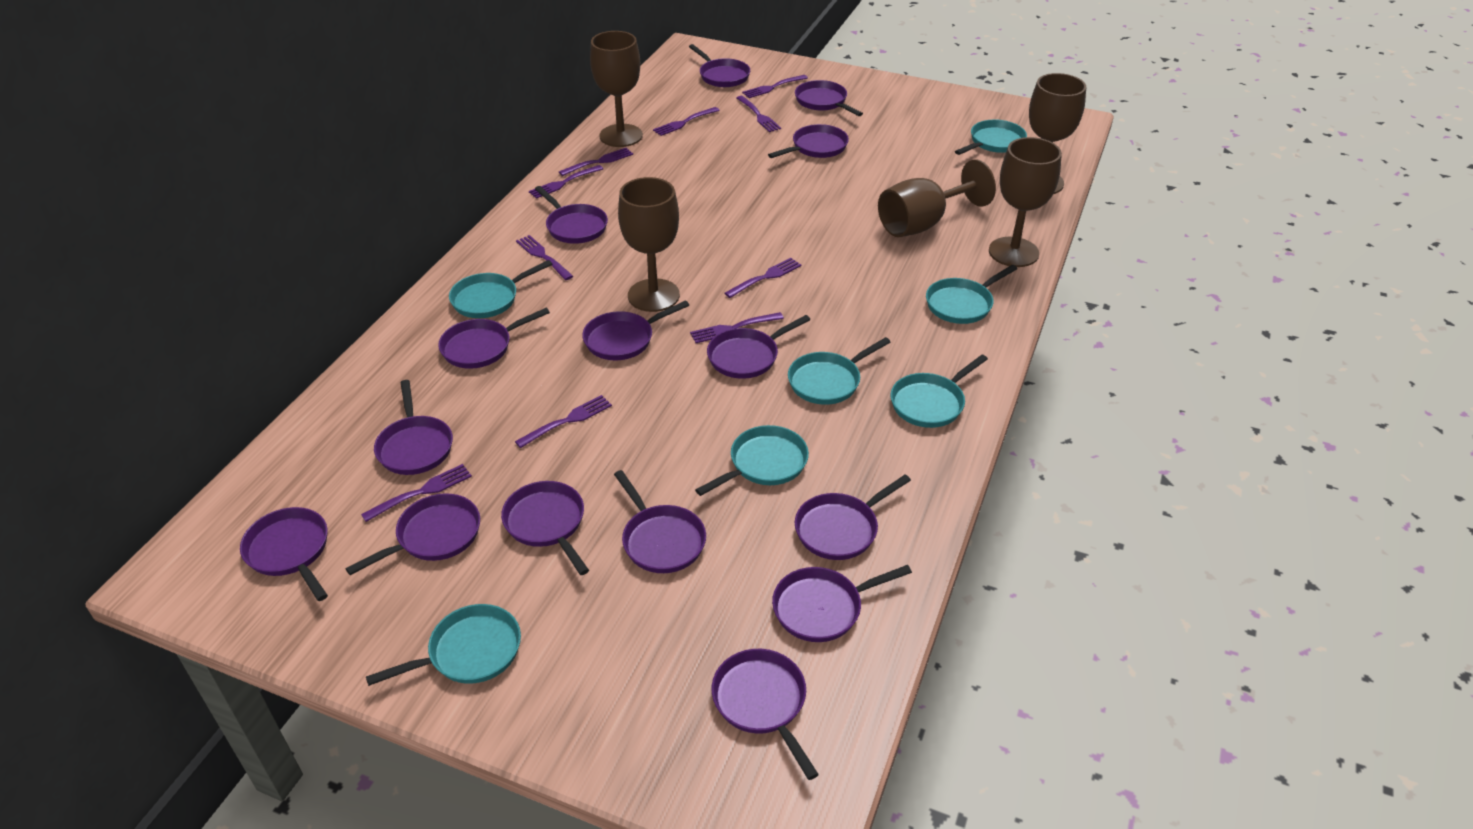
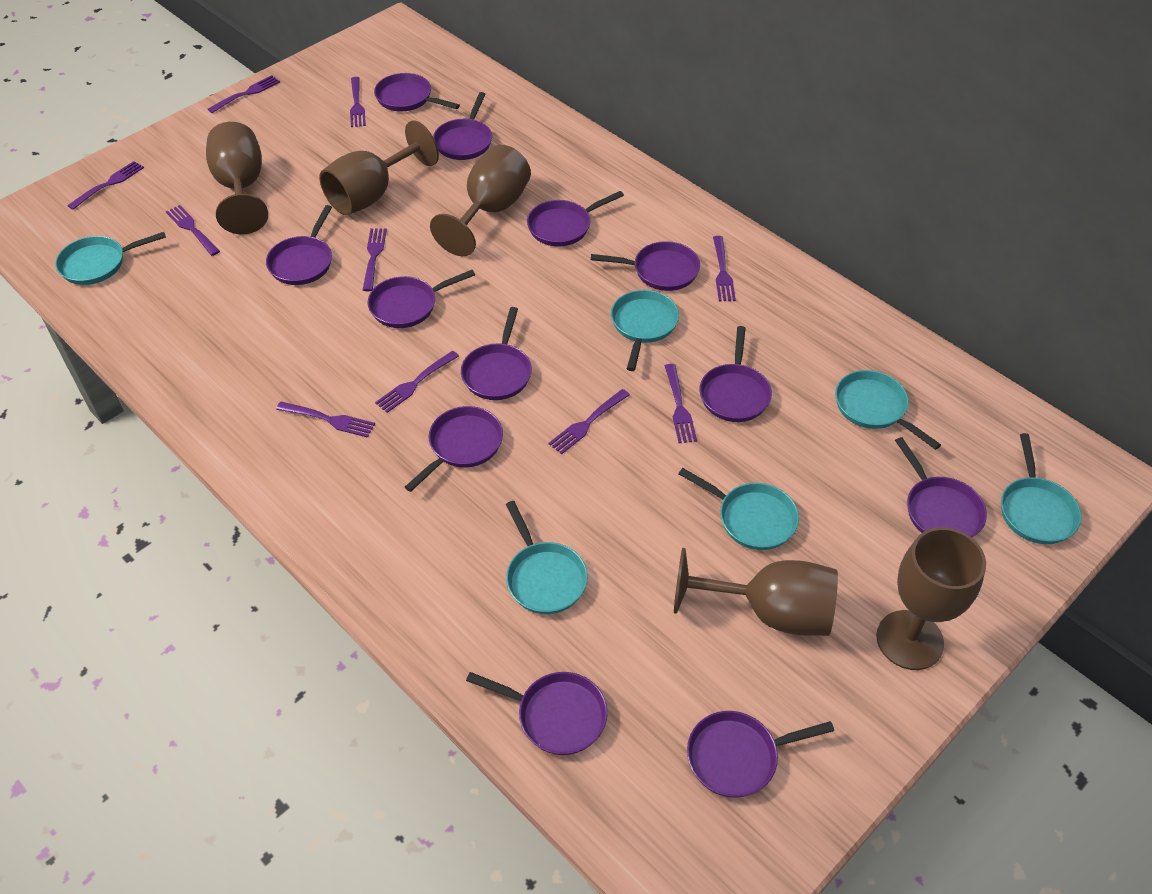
purple pan: [240,507,328,601] [345,493,480,575] [374,380,453,475] [438,308,550,369] [501,481,589,575] [535,186,608,244] [582,300,689,360] [614,470,706,573] [689,44,750,87] [707,315,810,379] [712,649,819,780] [768,124,849,158] [772,565,912,642] [795,80,863,116] [795,475,911,560] = 15 -> [266,205,332,285] [368,270,475,328] [374,73,460,112] [405,406,503,492] [433,92,492,160] [461,307,532,400] [466,672,608,755] [527,191,624,247] [591,241,700,291] [687,711,834,798] [700,326,772,422] [895,437,987,538] = 12
turquoise pan: [366,604,521,686] [449,260,552,318] [695,425,809,496] [788,337,890,405] [891,355,988,428] [926,265,1017,324] [955,119,1027,155] = 7 -> [55,232,166,285] [506,501,588,614] [611,290,679,371] [679,468,799,550] [835,370,941,450] [1001,433,1082,544] = 6

